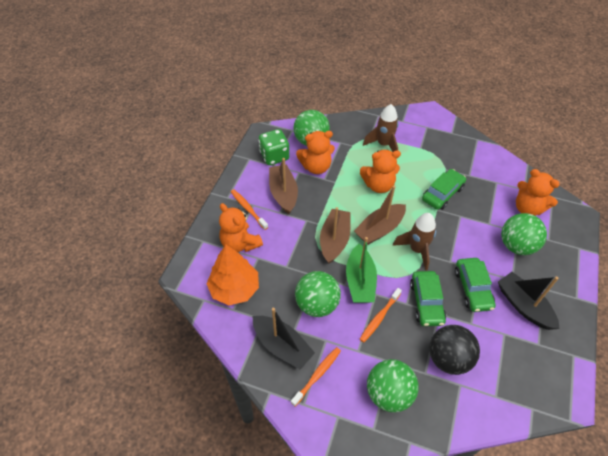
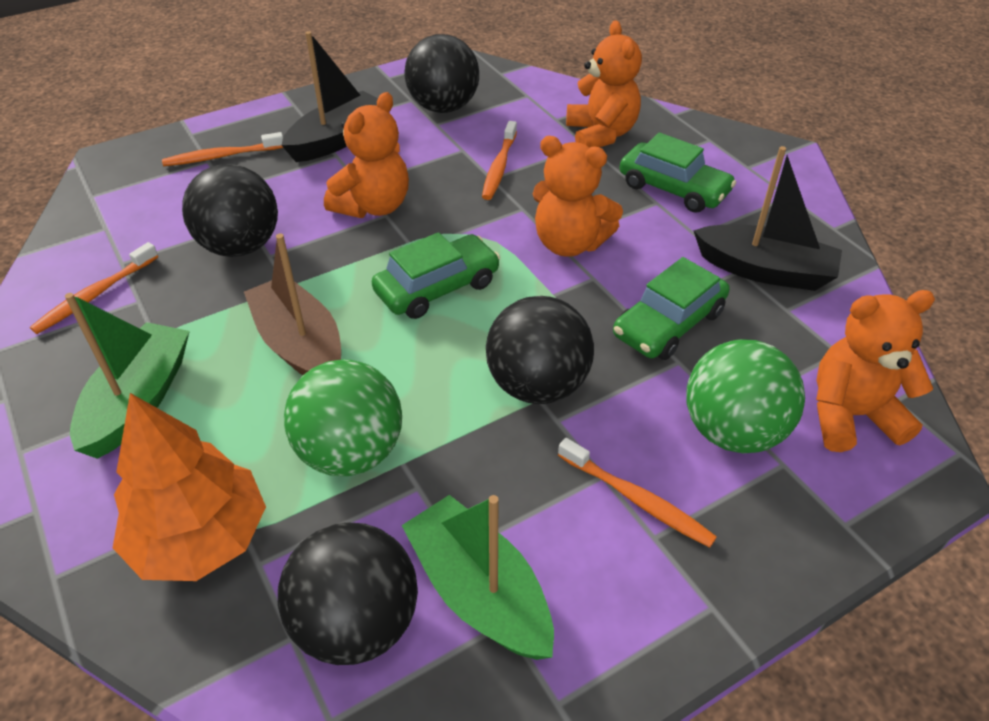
black ball: [429,325,480,375] = 1 -> [182,164,278,257] [278,522,418,665] [404,34,479,113] [486,296,594,404] = 4
brown boat: [269,158,298,214] [320,207,351,264] [354,186,406,245] = 3 -> [244,234,341,375] = 1
brown rocket: [363,104,399,152] [393,213,436,271] = 2 -> none = 0
green ball: [293,110,330,146] [295,271,341,317] [367,359,419,413] [501,213,547,255] = 4 -> [284,359,402,476] [687,339,805,453] = 2
green boat: [346,237,377,303] = 1 -> [65,293,190,459] [401,495,554,660] = 2
green dice: [259,129,289,165] = 1 -> none = 0
orange toothbrush: [231,190,268,230] [291,347,341,407] [360,288,402,342] = 3 -> [30,242,158,334] [162,132,283,166] [482,121,517,200] [558,438,717,548] = 4

